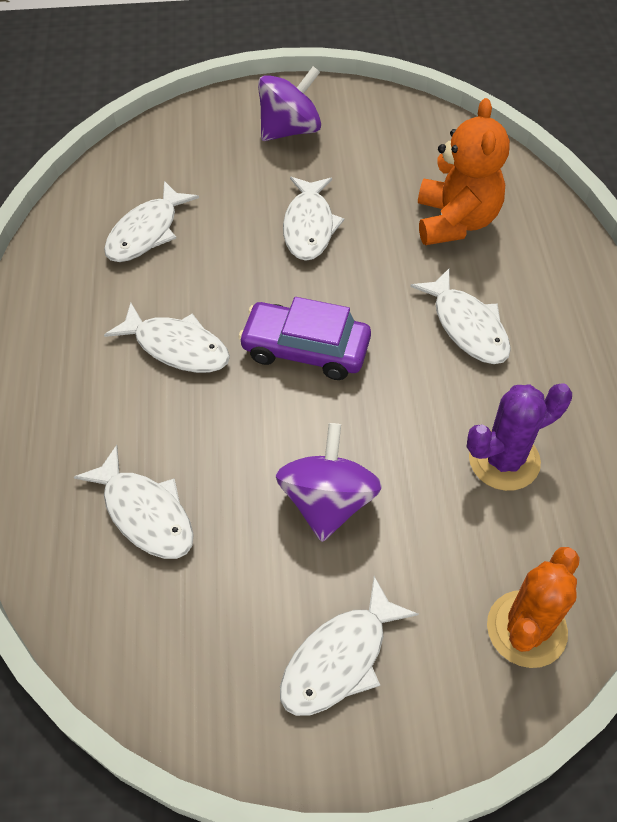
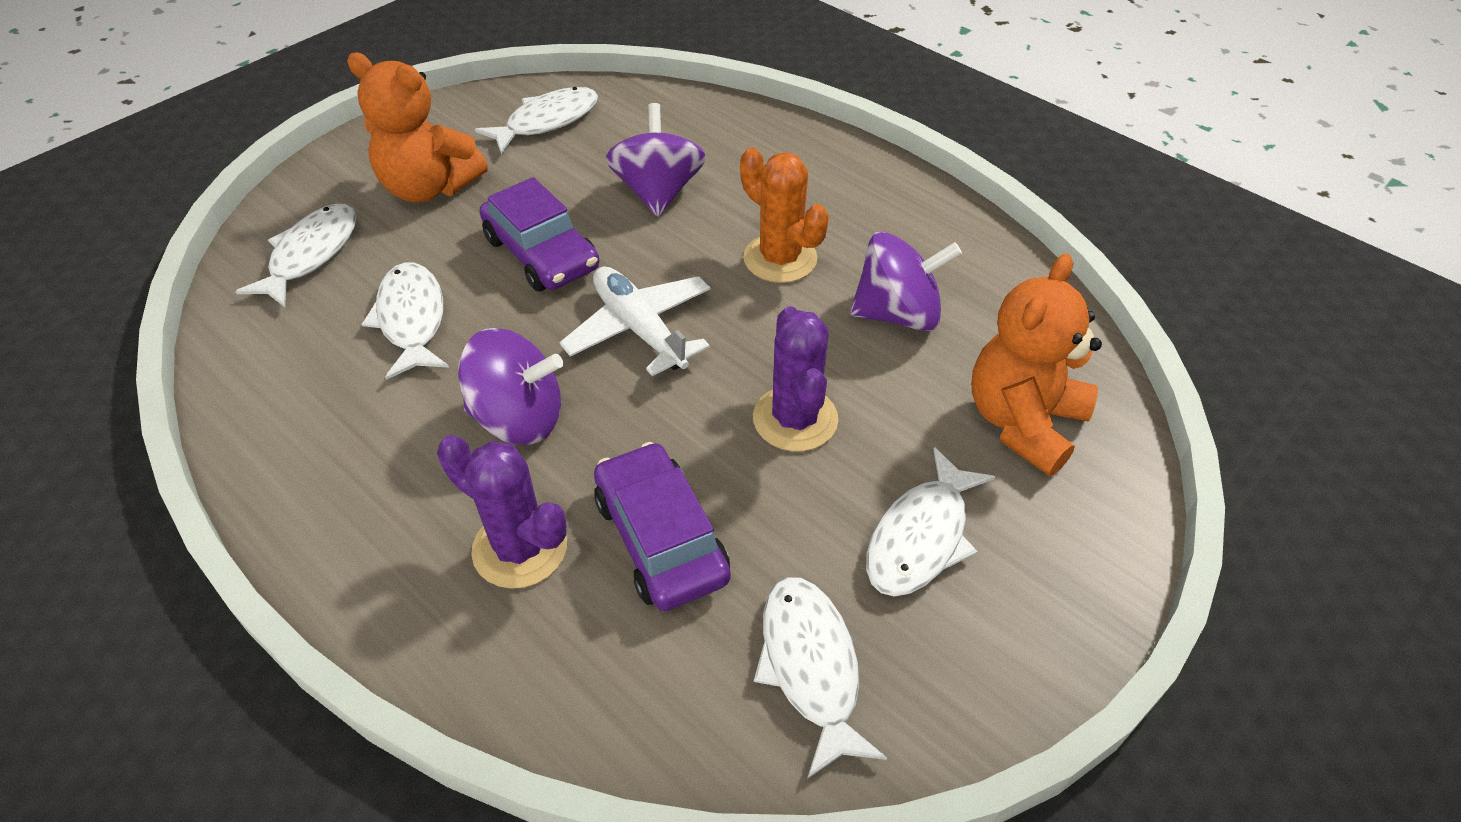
orange teddy bear: [418,98,510,245] = 1 -> [347,52,488,202] [972,253,1102,476] = 2
purple cactus: [467,383,572,491] = 1 -> [437,435,567,589] [753,306,839,452] = 2
purple car: [238,297,371,380] = 1 -> [480,177,599,292] [594,442,731,611] = 2
purple spinning top: [258,66,321,141] [276,423,382,542] = 2 -> [458,328,563,445] [606,103,706,217] [850,232,962,331] = 3
white fish: [74,445,194,559] [104,181,199,262] [104,303,230,373] [280,576,419,716] [283,177,344,261] [410,268,511,364] = 6 -> [235,204,357,307] [362,262,449,380] [475,87,598,154] [754,577,887,779] [866,447,995,596] = 5
white plane: none = 0 -> [559,266,711,376] = 1

